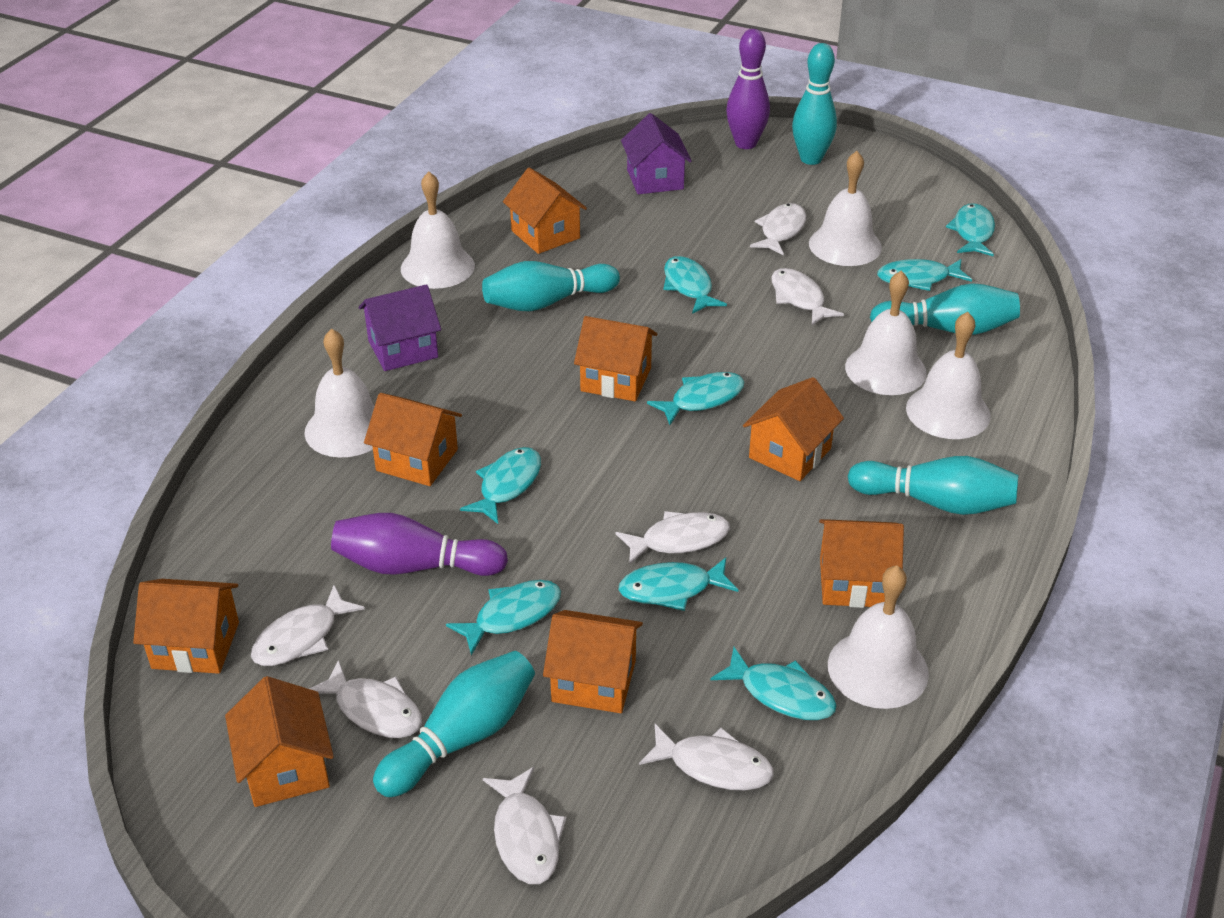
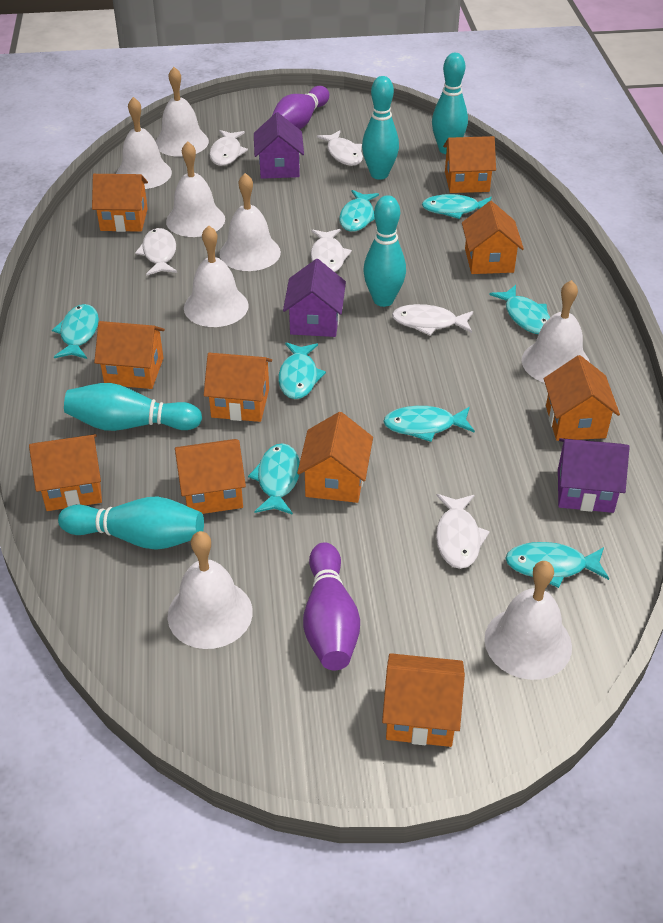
orange house: [133,579,239,674] [225,676,334,807] [364,393,462,486] [503,168,587,254] [543,610,643,713] [574,316,657,401] [743,377,844,481] [819,519,904,608] = 8 -> [29,434,102,511] [92,174,148,232] [94,321,165,389] [175,439,246,514] [204,353,272,422] [297,412,373,503] [382,653,465,747] [443,136,496,193] [462,201,524,274] [544,355,620,441] = 10
purple house: [359,284,441,371] [621,113,692,194] = 2 -> [254,112,304,179] [283,259,346,337] [558,438,630,513] = 3
white bell: [304,329,375,457] [401,172,475,289] [809,151,882,266] [828,565,929,709] [845,271,927,395] [906,312,991,439] = 6 -> [116,97,172,189] [155,67,209,157] [166,141,225,237] [168,531,253,649] [184,225,249,327] [220,173,281,271] [484,561,572,680] [522,280,590,383] = 8
white fish: [251,585,365,666] [309,660,422,738] [483,767,567,884] [616,511,730,565] [639,724,774,790] [750,203,806,255] [771,268,844,326] = 7 -> [135,228,177,276] [209,130,248,166] [311,229,352,272] [317,130,363,166] [392,304,473,335] [436,494,490,569] = 6

